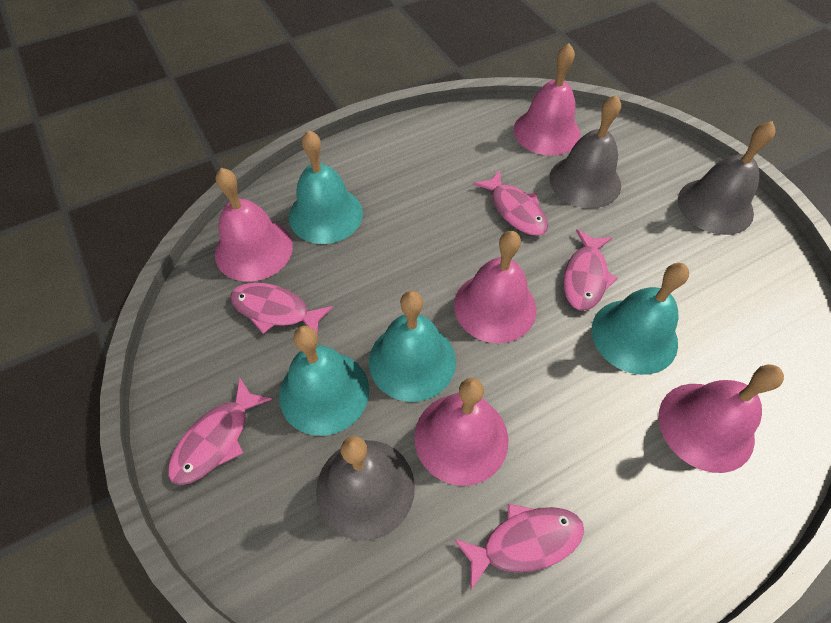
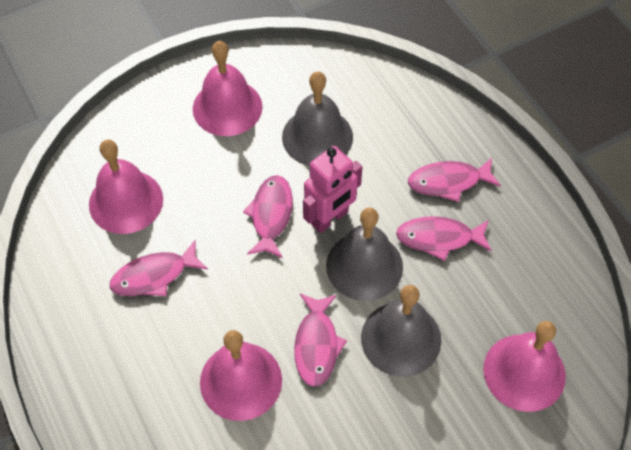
pink bell: [215,168,293,282] [414,378,509,486] [454,231,536,343] [514,43,581,156] [659,364,784,473] = 5 -> [89,140,163,234] [193,41,263,136] [200,330,282,421] [483,321,566,412] = 4
pink robot: none = 0 -> [303,146,362,233] = 1
turquoise bell: [279,326,369,436] [289,130,363,244] [369,291,456,402] [592,263,689,375] = 4 -> none = 0

